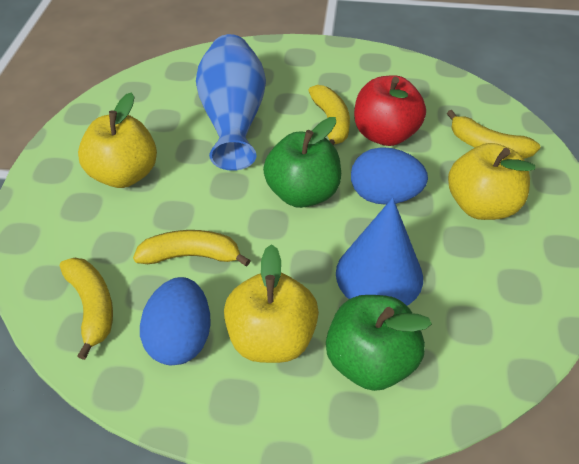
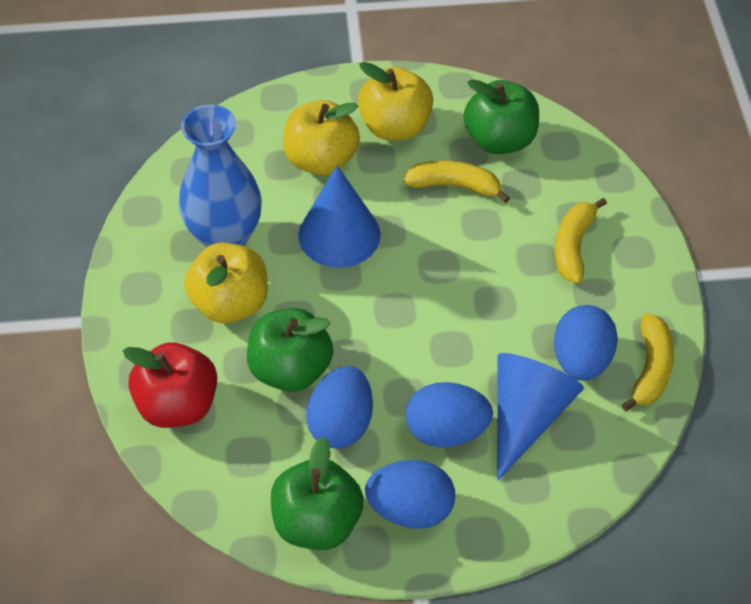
blue cone: [336,198,423,306] = 1 -> [298,166,381,268] [497,353,584,481] = 2
blue egg: [140,277,211,365] [351,147,428,205] = 2 -> [306,366,373,448] [365,460,455,529] [406,382,493,447] [554,305,618,381] = 4
green apple: [263,117,341,208] [326,295,432,391] = 2 -> [247,308,333,392] [271,436,364,550] [464,79,539,154] = 3
yellow banana: [60,258,113,360] [133,230,251,267] [308,85,350,145] [447,110,540,159] = 4 -> [403,160,510,203] [555,198,607,284] [622,313,674,411] = 3

